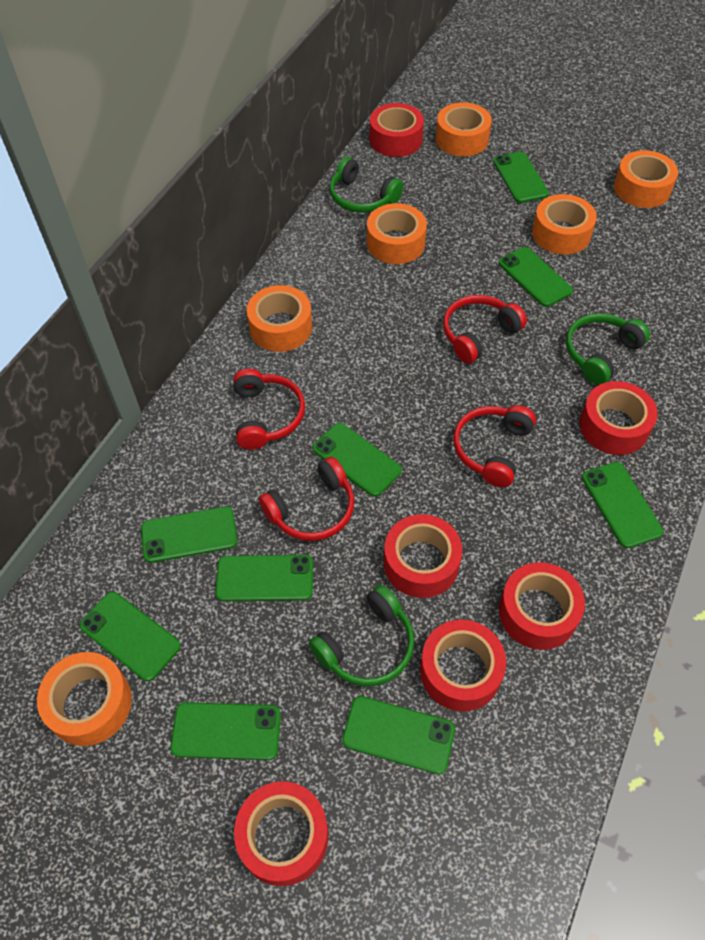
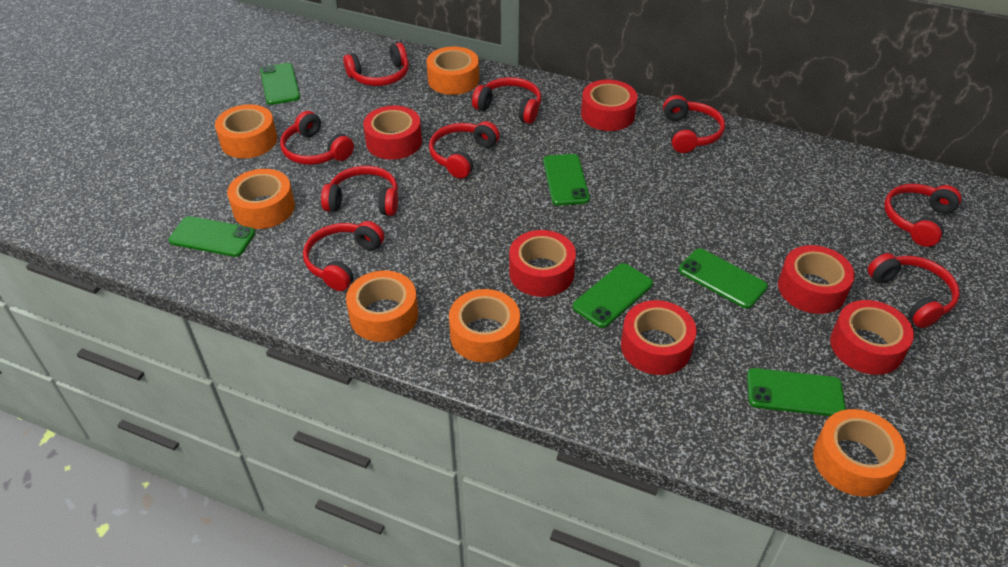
green headphones: [309,585,415,686] [330,157,403,213] [566,313,650,385] = 3 -> none = 0
green phone: [79,592,181,681] [141,507,238,563] [170,702,281,760] [215,555,313,601] [312,423,402,497] [342,696,455,775] [493,152,549,203] [499,247,573,307] [582,462,663,548] = 9 -> [169,216,255,257] [260,63,300,105] [543,154,590,206] [572,263,653,328] [679,248,768,309] [747,368,846,416] = 6
red headphones: [233,369,305,450] [259,457,354,541] [443,295,527,363] [453,405,536,487] = 4 -> [280,111,354,165] [303,221,384,291] [321,166,398,216] [343,43,409,86] [429,121,500,179] [472,77,541,124] [663,95,725,153] [868,253,960,328] [884,184,962,247] = 9

